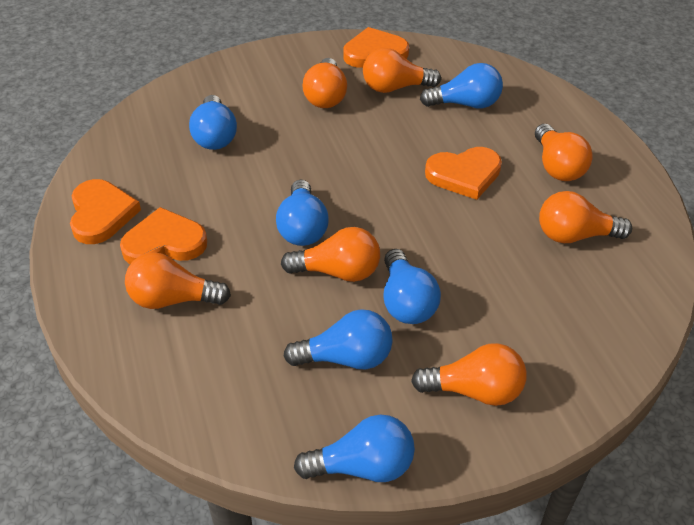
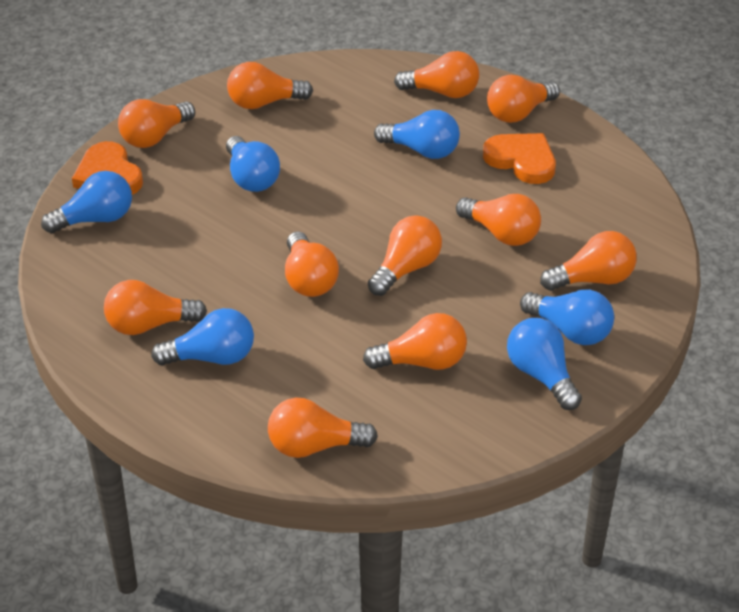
orange heart: [70,179,141,244] [120,207,207,264] [343,27,409,68] [425,147,502,200] = 4 -> [72,141,143,195] [483,133,556,184] = 2
orange light bulb: [125,252,231,309] [281,227,380,282] [302,58,347,108] [363,48,441,93] [411,343,527,406] [535,124,593,181] [539,191,632,243] = 7 -> [104,280,207,335] [118,99,195,148] [227,62,313,109] [268,398,378,458] [285,232,339,297] [363,313,467,370] [368,215,442,296] [394,51,479,98] [456,194,541,246] [487,75,560,123] [540,231,637,291] = 11

